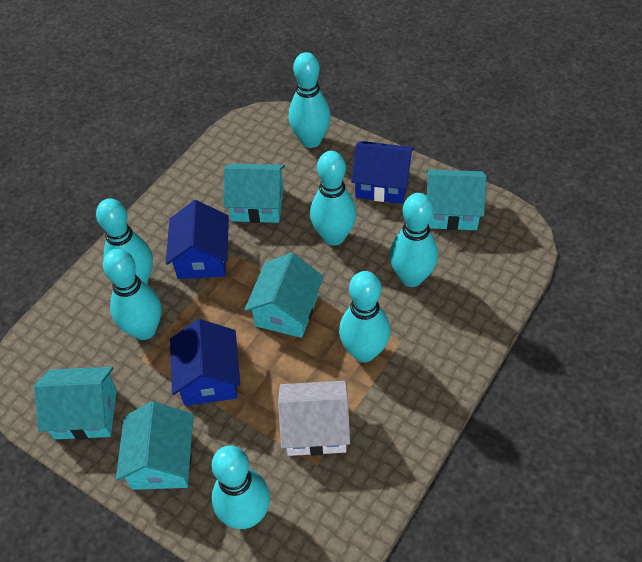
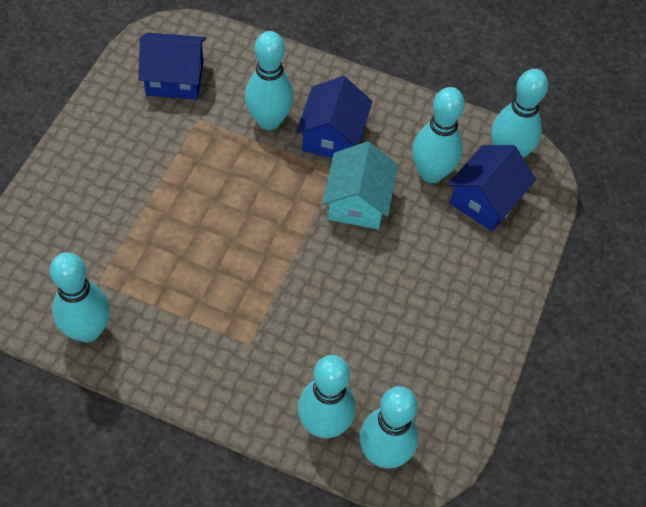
turquoise bowling pin: [96,198,153,284] [103,249,161,340] [212,446,270,529] [289,52,331,148] [310,151,356,246] [339,271,390,362] [390,193,438,287] = 7 -> [50,252,110,342] [245,31,294,130] [298,355,356,438] [359,386,419,468] [412,87,465,183] [491,69,548,158] = 6
turquoise house: [34,367,117,440] [116,401,193,490] [223,164,285,223] [244,253,324,338] [426,169,487,230] = 5 -> [322,141,398,229] = 1
white house: [278,381,350,456] = 1 -> none = 0

